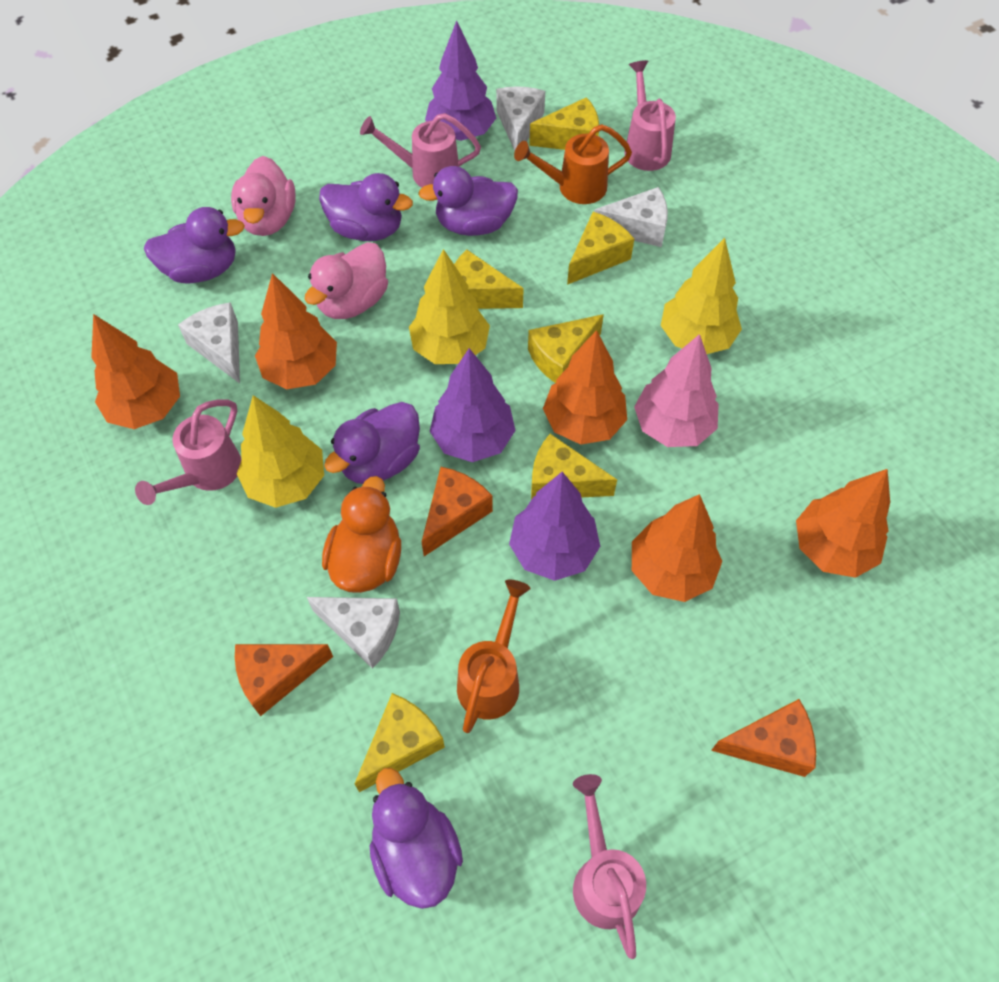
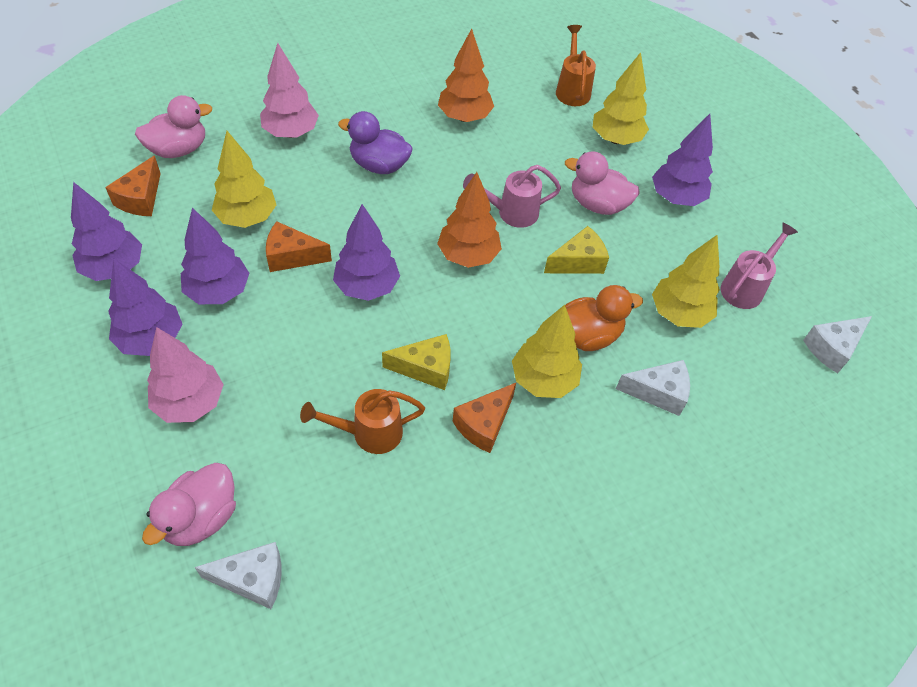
orange tree: [91,314,180,429] [255,273,337,389] [543,330,627,445] [632,494,722,602] [796,469,890,578] = 5 -> [437,172,502,268] [438,29,494,122] = 2
pink duck: [231,156,295,236] [305,242,388,319] = 2 -> [135,95,212,158] [142,463,236,546] [565,152,640,215] = 3
pink tree: [634,334,719,447] = 1 -> [147,327,224,423] [260,43,319,138] = 2
pink watering can: [135,399,241,505] [360,113,481,187] [573,774,646,959] [625,60,676,171] = 4 -> [463,165,561,228] [721,223,798,309] = 2
purple duck: [144,207,245,284] [319,173,413,241] [324,402,420,484] [370,768,463,909] [418,166,518,236] = 5 -> [338,111,413,174] = 1
purple tree: [425,20,496,141] [430,348,516,462] [509,472,600,581] = 3 -> [71,182,142,281] [108,259,182,356] [181,208,249,304] [333,204,400,301] [652,114,713,206] = 5
white cheese: [178,302,240,384] [307,597,400,669] [496,87,545,151] [594,187,668,247] = 4 -> [195,542,282,609] [616,360,690,416] [803,316,872,373] = 3
yellow cheese: [355,693,445,792] [454,249,524,309] [528,314,604,383] [529,97,599,150] [531,434,617,500] [567,212,634,285] = 6 -> [382,334,451,390] [544,226,609,274] = 2
yellow tree: [237,395,324,508] [409,249,490,364] [661,238,742,354] = 3 -> [212,131,276,228] [512,305,582,398] [593,52,649,145] [652,235,720,328] = 4

